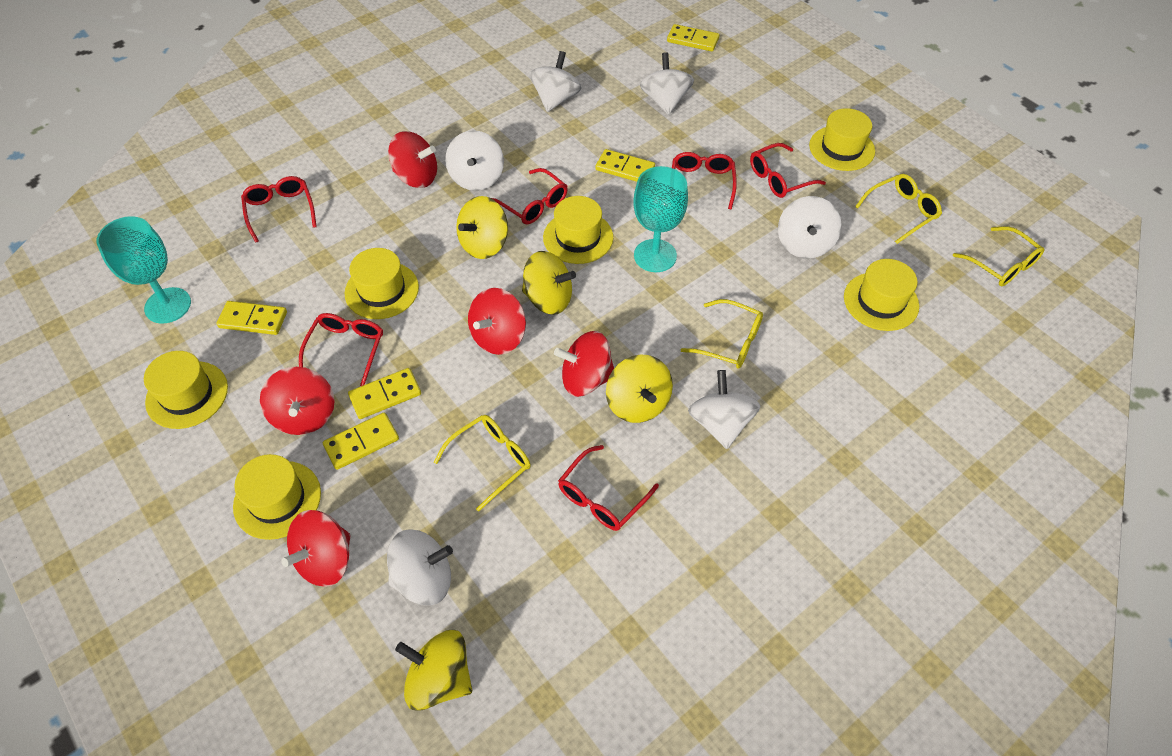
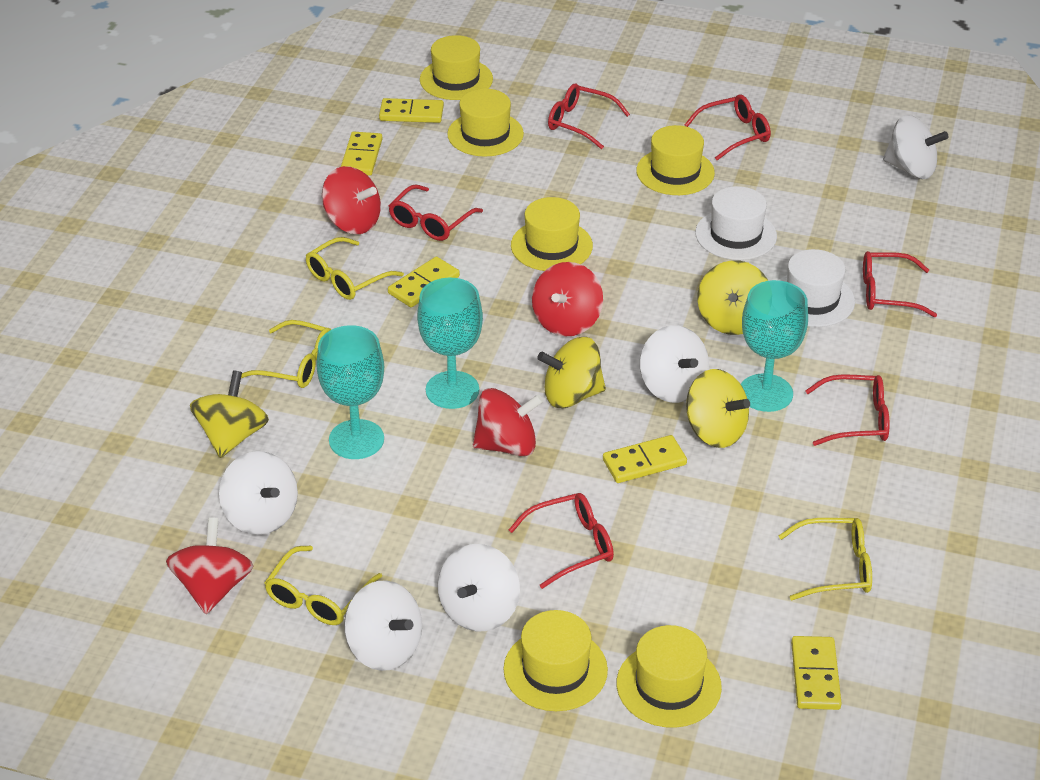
red spinning top: [260,367,335,435] [281,510,351,587] [388,131,437,188] [468,288,526,355] [554,331,614,397] = 5 -> [166,517,254,614] [322,166,381,234] [473,388,543,456] [532,262,603,337] = 4
turquoise goblet: [97,216,191,324] [633,166,688,272] = 2 -> [316,325,384,459] [417,277,483,409] [741,280,808,412] = 3
white hat: none = 0 -> [695,186,777,260] [778,249,855,327] = 2
white spinning top: [387,529,453,605] [445,130,504,191] [529,51,582,112] [640,52,694,115] [688,370,760,449] [778,196,842,259] = 6 -> [219,451,298,535] [344,580,422,671] [438,544,520,631] [640,325,709,403] [883,115,949,179] = 5

